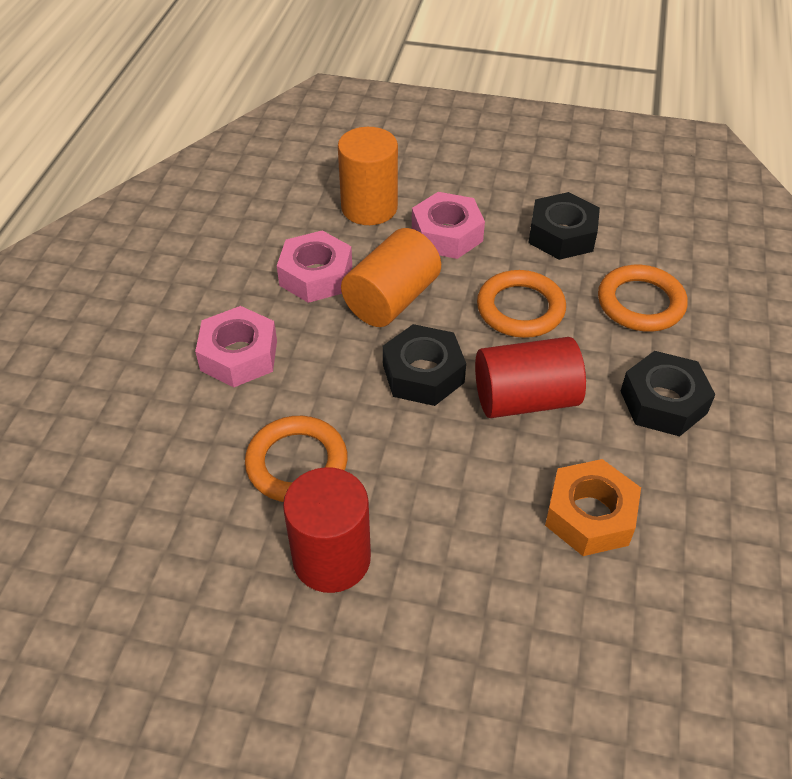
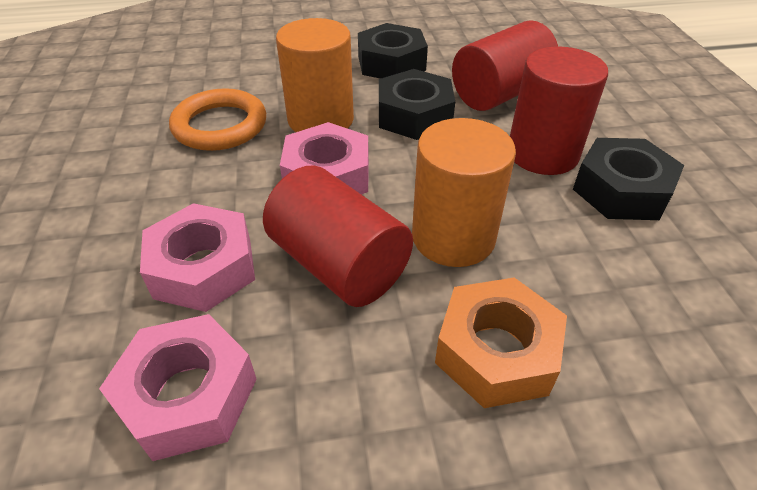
orange ring: [245,416,347,502] [477,270,566,338] [598,265,688,332] = 3 -> [169,88,266,151] = 1
red cylinder: [283,467,371,593] [475,337,586,418] = 2 -> [263,166,413,307] [452,20,558,111] [510,46,608,175] = 3

